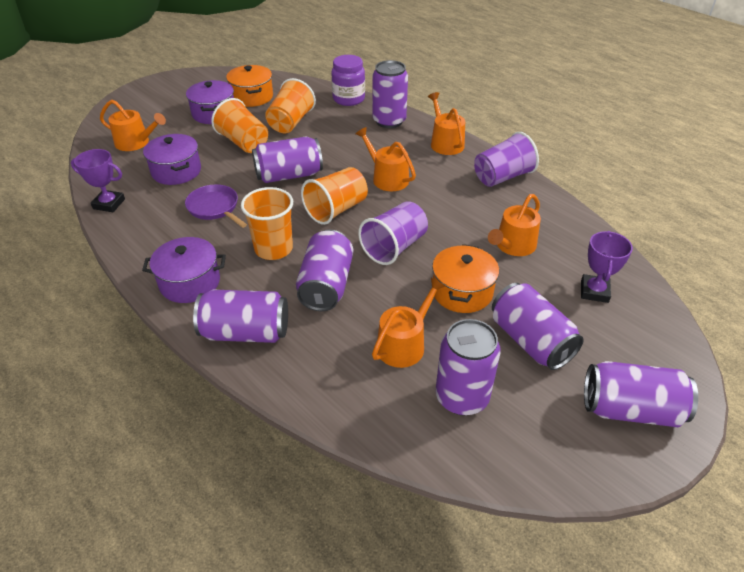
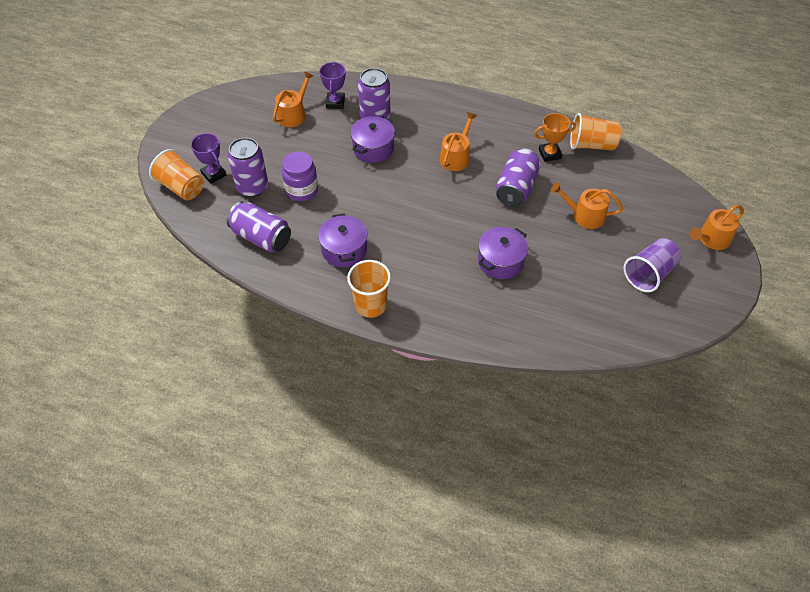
orange cup: [211,98,268,153] [241,187,293,260] [265,78,316,133] [301,167,368,225] = 4 -> [149,149,204,200] [347,260,391,318] [570,113,621,150] = 3
orange pot: [226,65,273,107] [432,244,499,313] = 2 -> none = 0
orange trophy: none = 0 -> [534,113,576,162] = 1
orange watering can: [100,100,166,151] [356,127,416,191] [372,278,446,368] [428,92,465,155] [488,194,541,256] = 5 -> [272,71,314,127] [440,112,477,171] [551,183,623,229] [690,205,744,250] = 4
purple can: [193,290,288,343] [252,136,323,183] [296,230,354,311] [372,60,408,128] [435,319,501,415] [492,283,584,370] [584,361,698,427] = 7 -> [227,202,291,253] [228,138,268,197] [358,68,390,119] [496,148,541,207] = 4
purple cup: [358,201,428,265] [474,132,539,187] = 2 -> [624,238,681,292] = 1
purple pan: [185,184,247,228] = 1 -> none = 0

